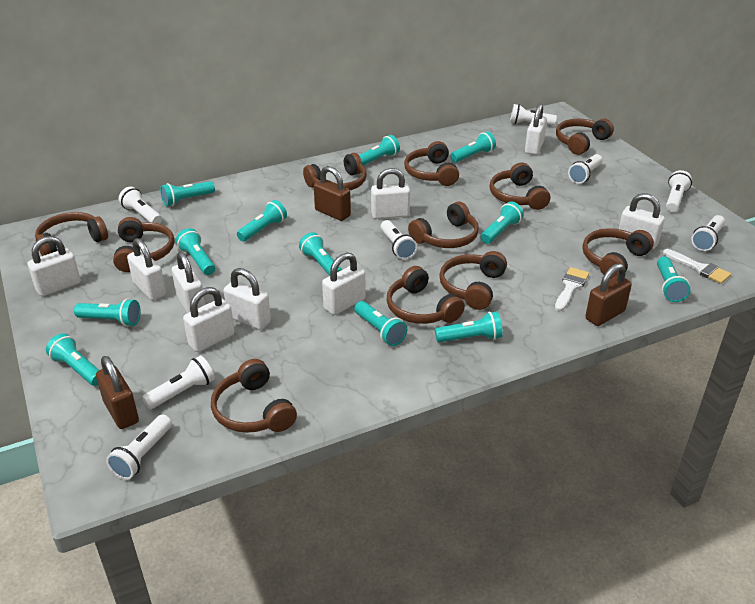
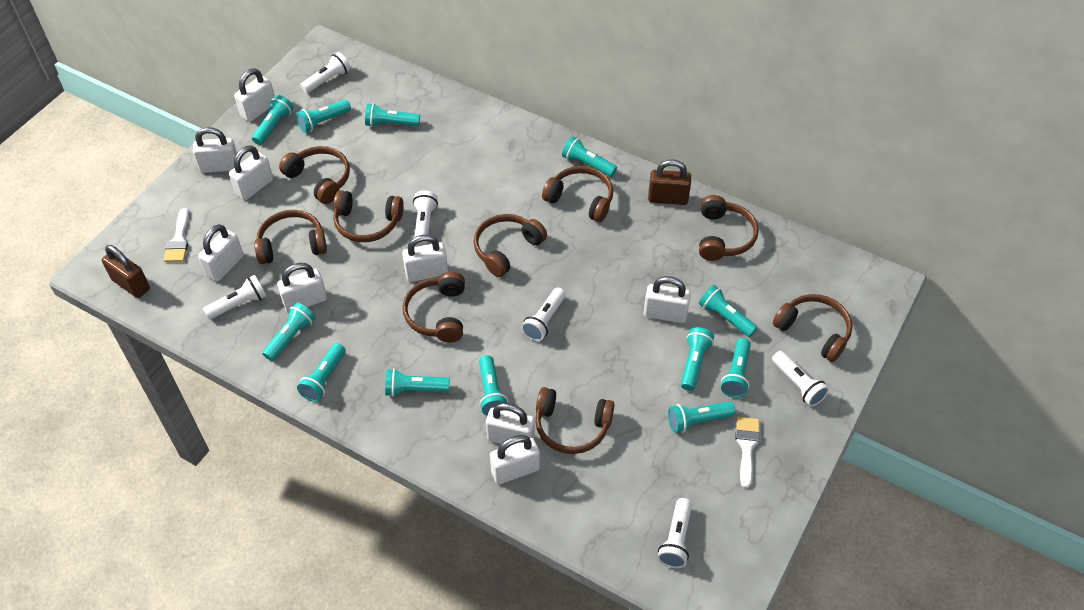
brown headphones: [35,212,108,256] [113,217,174,272] [211,359,297,433] [303,153,367,190] [387,266,465,324] [404,141,459,186] [408,202,479,248] [439,251,507,310] [490,163,550,210] [556,119,614,155] [582,228,654,279] = 11 -> [254,210,327,264] [279,146,350,204] [333,190,404,242] [403,272,465,342] [474,214,547,277] [535,387,615,454] [542,166,613,222] [699,195,759,261] [773,294,852,362] = 9
brown padlock: [96,356,139,429] [314,166,351,221] [585,263,632,326] = 3 -> [102,245,150,298] [648,159,691,205] = 2
white flashlight: [106,415,172,480] [119,187,162,224] [142,355,215,409] [380,220,417,260] [510,104,557,126] [568,154,603,184] [666,170,692,212] [691,215,725,251] = 8 -> [203,275,267,320] [300,52,351,94] [413,191,438,247] [521,288,566,341] [658,498,692,568] [772,351,829,407] = 6

